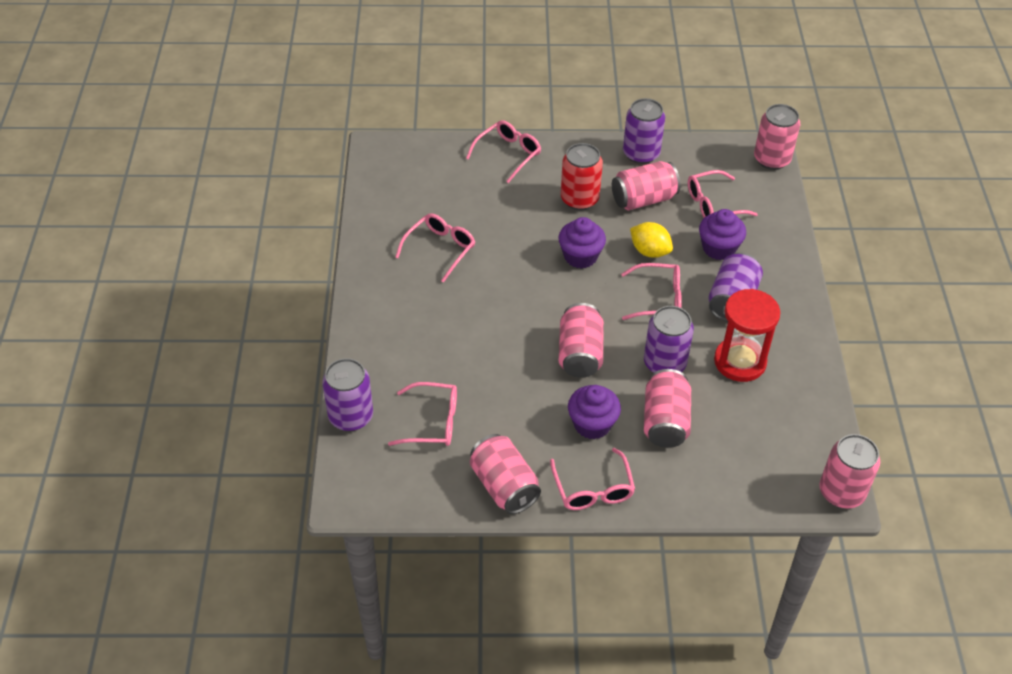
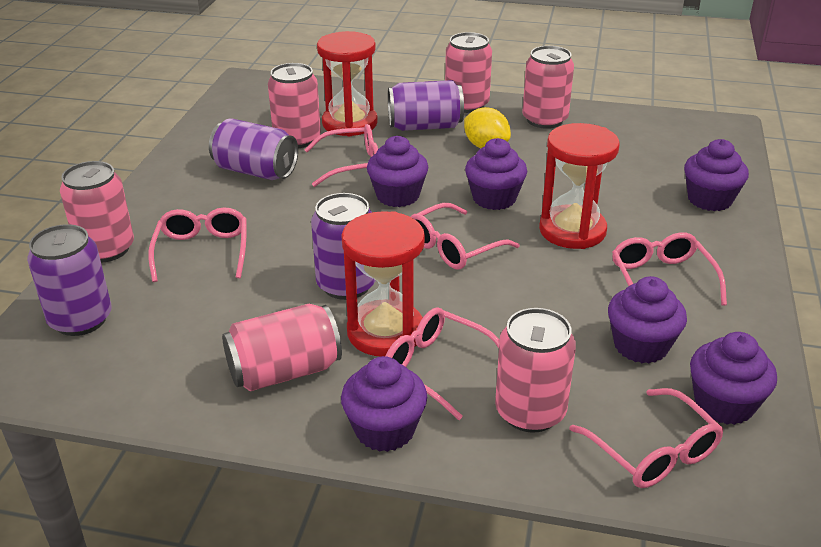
purple cupcake: [558,217,606,269] [568,385,621,439] [699,209,746,260] = 3 -> [341,356,427,452] [367,136,428,207] [465,138,527,210] [608,276,687,363] [684,139,749,211] [690,332,777,425] = 6
red can: [560,143,603,210] = 1 -> none = 0
red hourglass: [714,289,780,382] = 1 -> [317,31,378,136] [341,211,425,357] [539,123,620,249] = 3

